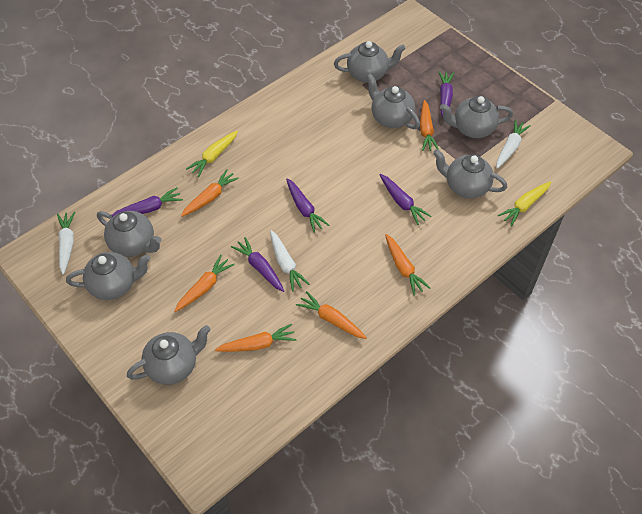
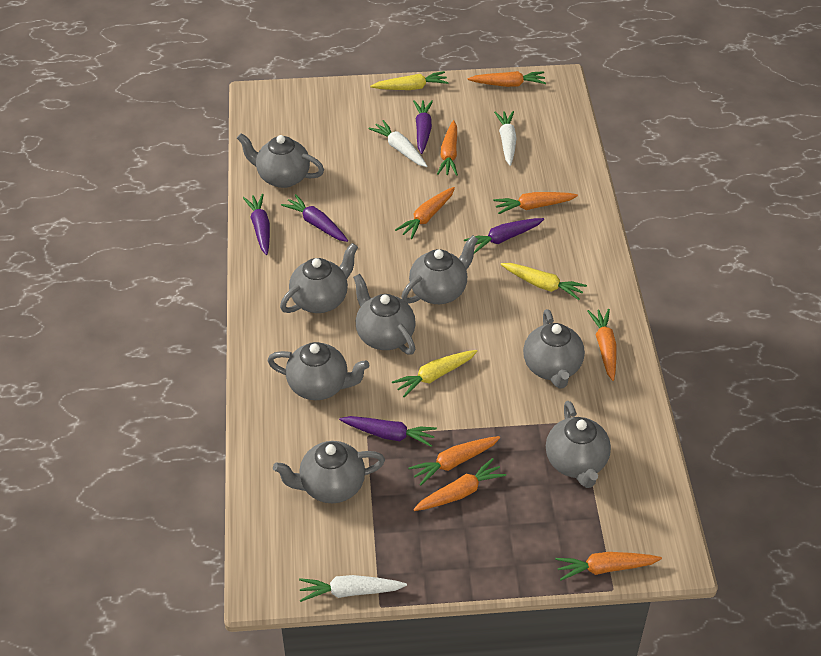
grey teapot: [66,252,150,300] [97,211,161,257] [127,325,211,385] [334,41,406,83] [366,74,420,129] [433,149,507,198] [440,96,513,138] = 7 -> [237,133,324,188] [267,342,370,400] [273,441,385,503] [280,243,358,313] [353,274,416,355] [401,235,478,304] [523,309,585,389] [546,401,611,488] = 8
orange carrot: [174,255,235,312] [181,169,239,217] [215,324,297,352] [296,291,367,339] [385,234,430,295] [420,100,439,151] = 6 -> [395,187,455,239] [408,436,500,486] [413,458,506,511] [437,120,458,176] [468,71,546,87] [494,192,578,214] [555,552,662,581] [587,309,616,381] = 8
yellow carrot: [186,131,238,177] [498,181,551,226] = 2 -> [370,71,449,90] [392,350,477,397] [500,263,587,300] = 3

